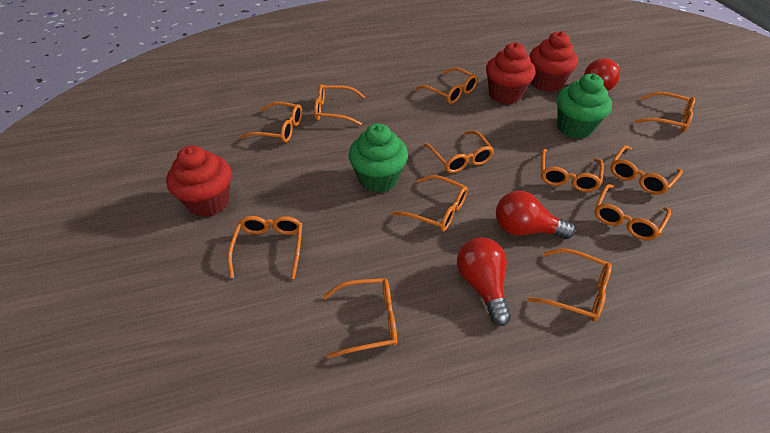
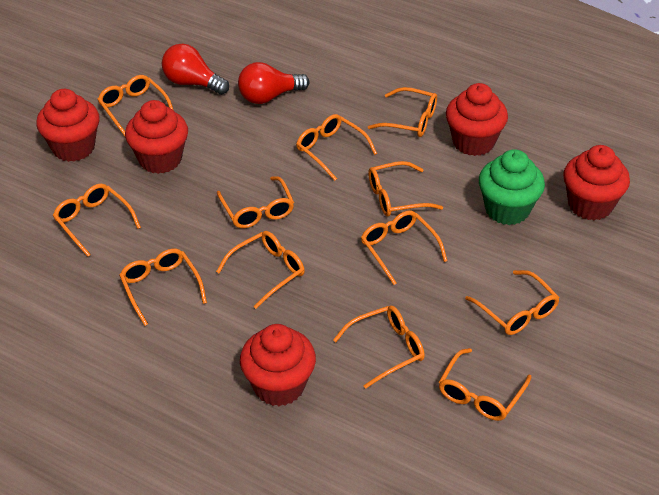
green cupcake: [348,123,408,193] [557,74,612,139] = 2 -> [479,149,545,225] = 1
red cupcake: [166,145,231,217] [486,42,536,104] [529,31,578,92] = 3 -> [36,89,99,162] [125,100,188,174] [240,324,316,406] [446,83,508,156] [563,145,630,220] = 5
red light bulb: [457,237,511,326] [496,191,575,239] [584,58,620,91] = 3 -> [162,44,229,95] [238,62,309,104] = 2

